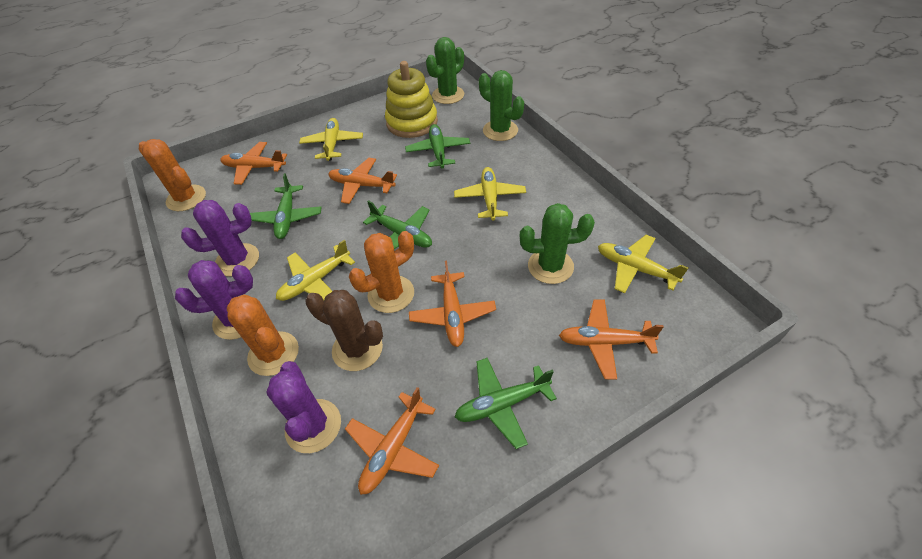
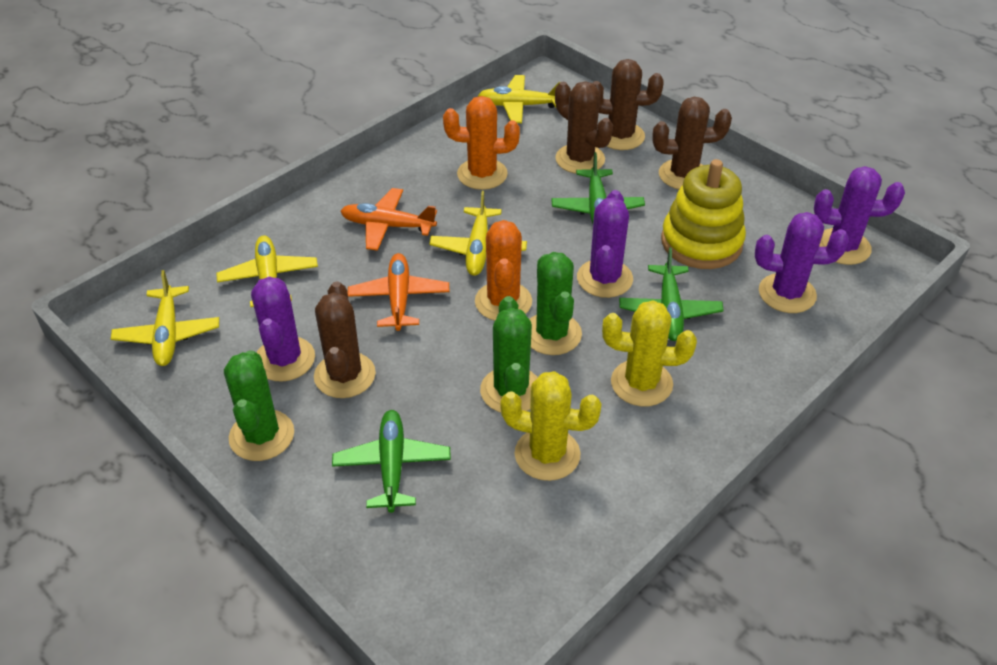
brown cactus: [306,290,383,371] = 1 -> [314,282,376,398] [555,81,613,174] [593,59,664,150] [652,97,732,189] = 4
green plane: [250,173,322,239] [363,200,432,249] [405,124,470,168] [455,358,557,449] = 4 -> [332,410,451,513] [551,152,645,224] [619,248,724,341] = 3
orange cactus: [139,139,206,211] [227,295,299,376] [349,231,414,313] = 3 -> [443,96,520,190] [475,220,532,321] = 2
orange plane: [221,142,287,185] [328,158,397,204] [345,387,439,495] [409,260,496,347] [559,299,664,380] = 5 -> [340,188,437,251] [348,253,450,331] = 2
purple cactus: [175,260,253,340] [181,200,259,277] [266,361,341,453] = 3 -> [251,277,315,381] [577,190,633,298] [755,212,849,313] [814,166,905,265] = 4
yellow cactus: none = 0 -> [500,371,602,481] [602,300,697,407] = 2

